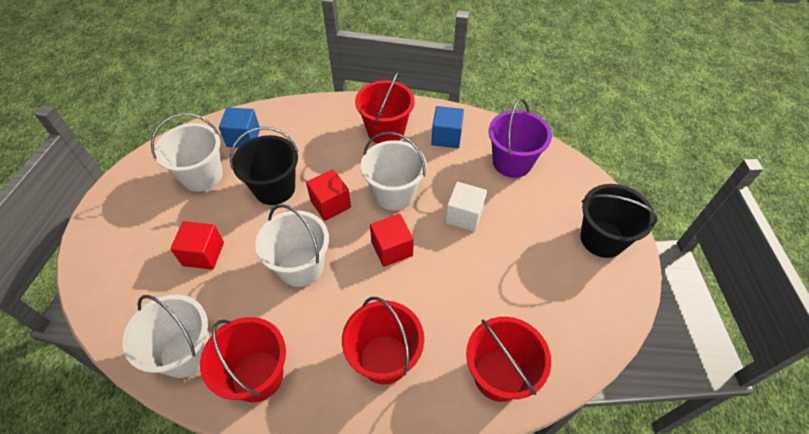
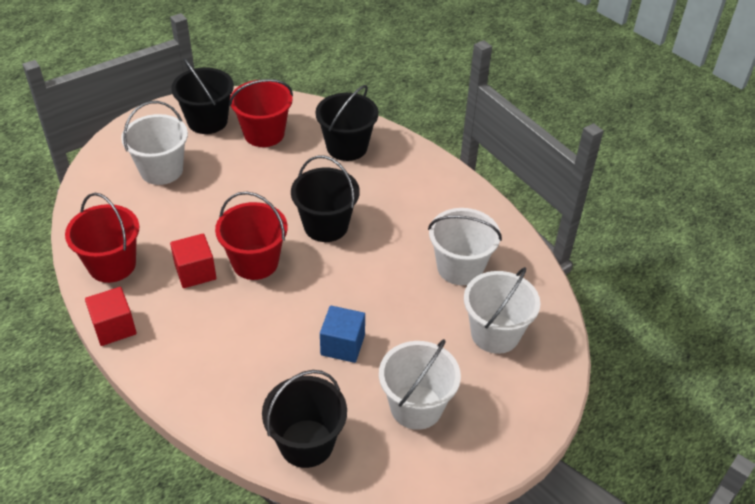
black bucket: [230,127,298,205] [580,184,658,258] = 2 -> [171,58,234,134] [262,370,347,468] [291,155,360,242] [315,85,379,161] = 4
blue cube: [219,107,260,148] [431,106,464,148] = 2 -> [320,306,365,363] = 1
purple bucket: [489,99,552,178] = 1 -> none = 0
red bucket: [200,317,286,402] [342,297,424,385] [355,71,415,144] [466,317,551,402] = 4 -> [65,193,139,283] [215,192,288,280] [229,79,293,147] = 3
red cube: [170,221,224,270] [306,169,351,221] [370,214,414,267] = 3 -> [85,287,137,346] [170,233,216,288] = 2
white cube: [445,182,487,232] = 1 -> none = 0

